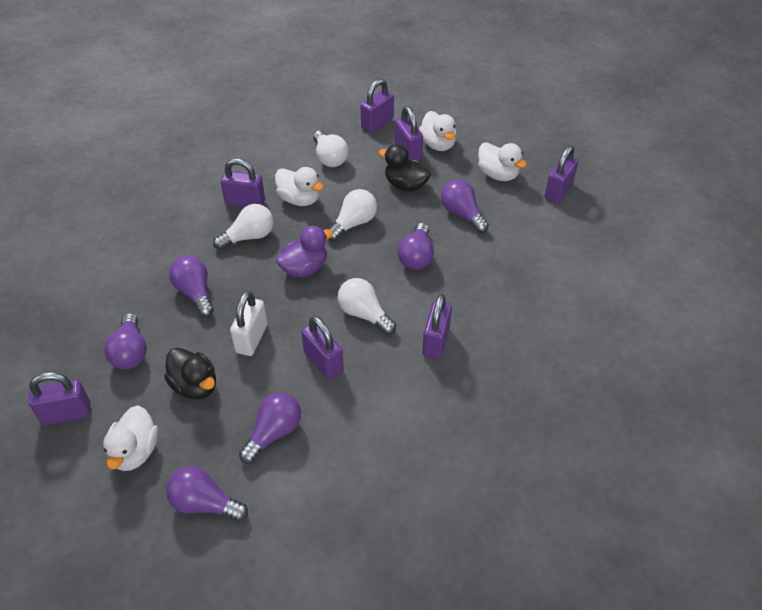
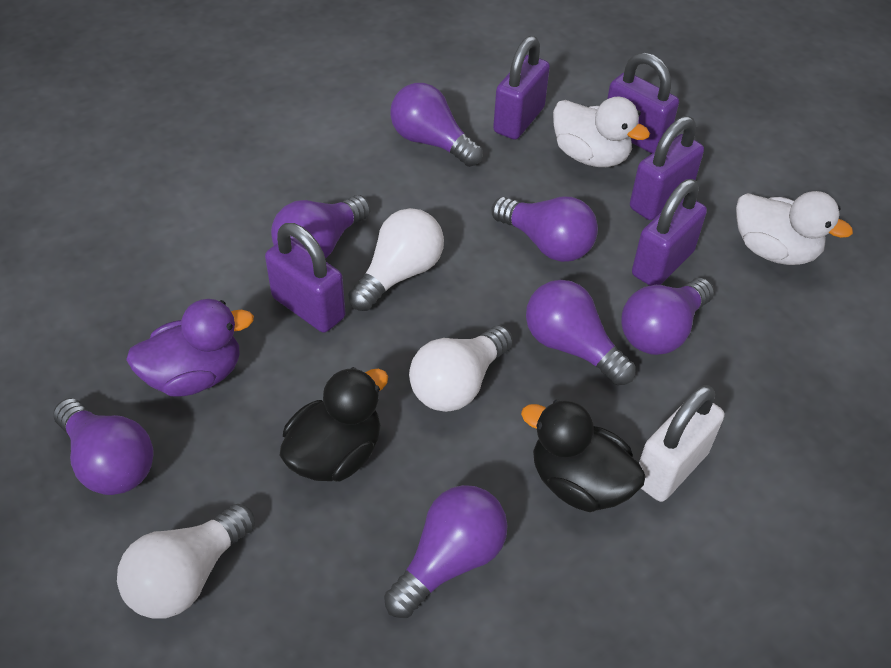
purple light bulb: [104,313,147,369] [166,466,248,522] [169,256,214,317] [239,393,301,464] [398,223,434,270] [441,179,489,233] = 6 -> [53,398,154,495] [271,195,370,259] [384,485,507,618] [390,83,483,167] [491,197,598,262] [526,280,636,385] [622,278,714,355] = 7
purple padlock: [28,372,91,425] [221,158,265,207] [301,316,344,380] [361,79,394,133] [394,106,423,161] [422,294,452,359] [545,145,579,203] = 7 -> [265,223,345,333] [493,36,550,140] [607,52,679,153] [630,116,704,220] [632,179,707,286] = 5
white duck: [103,406,158,471] [275,167,324,206] [419,111,456,151] [478,142,527,181] = 4 -> [553,97,650,167] [736,191,853,265] = 2
white light bulb: [213,204,273,250] [313,130,348,167] [328,189,377,241] [338,278,396,335] = 4 -> [117,504,255,619] [348,208,444,311] [409,326,513,412] = 3

